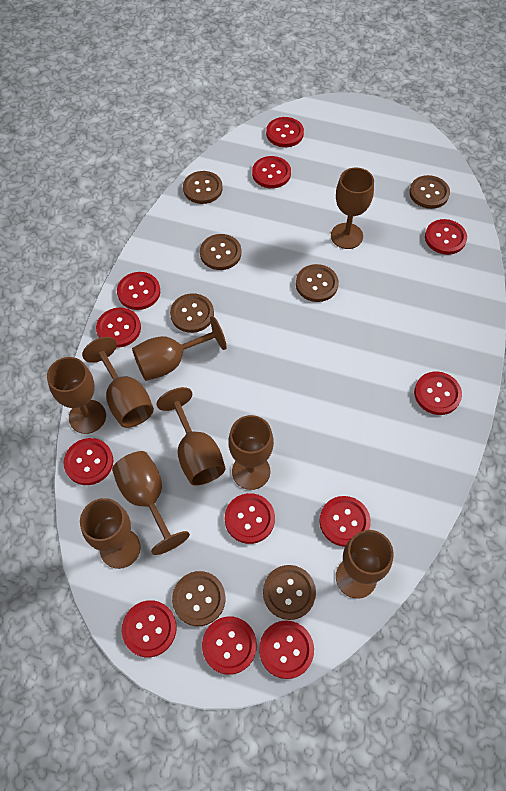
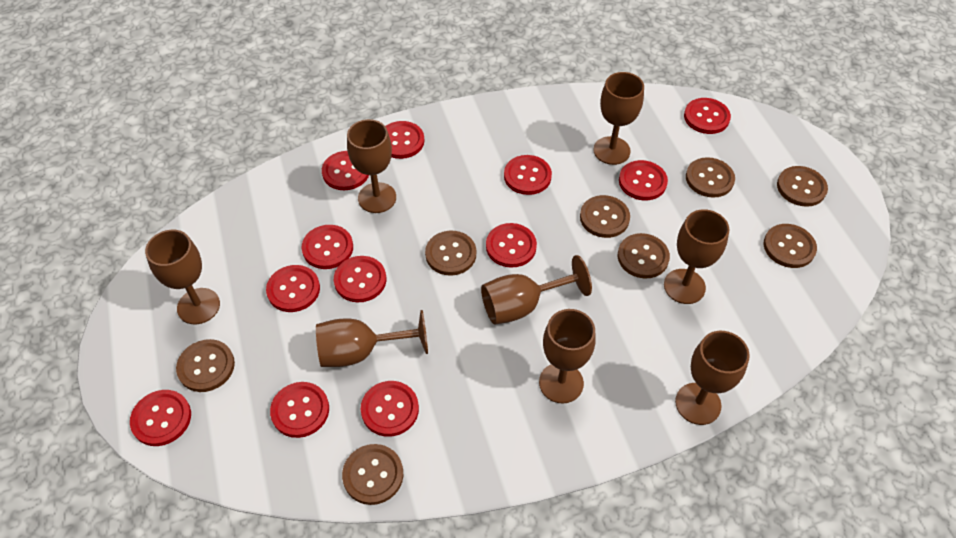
brown button: [170,293,214,333] [172,571,225,626] [183,171,222,204] [200,234,241,270] [263,565,316,620] [296,264,339,302] [409,175,450,209] = 7 -> [176,339,235,392] [342,444,403,505] [425,231,476,276] [580,195,630,238] [618,233,670,279] [686,157,735,198] [764,224,817,268] [777,166,828,207] = 8
brown goblet: [47,357,106,434] [80,498,141,569] [82,337,154,428] [112,451,190,555] [132,316,226,381] [157,387,226,486] [228,415,274,490] [331,167,374,249] [336,530,394,599] = 9 -> [145,230,220,324] [316,310,428,367] [347,119,396,213] [481,255,592,325] [539,309,596,404] [593,72,644,165] [664,209,729,304] [675,331,750,425] = 8

